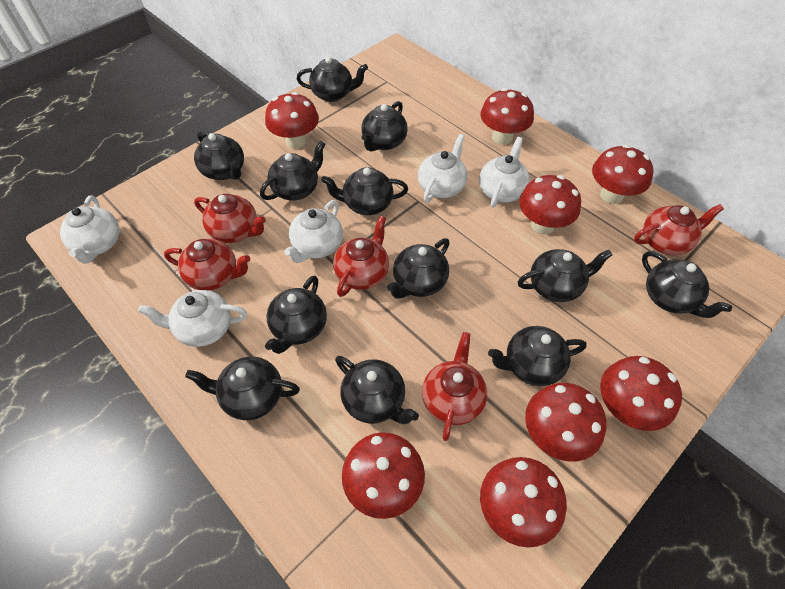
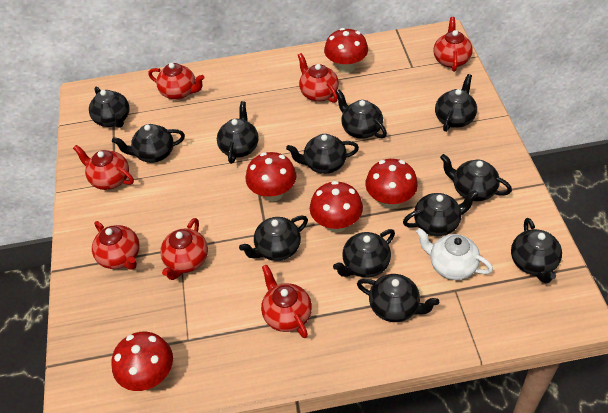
red mushroom: [265,92,319,149] [342,432,425,519] [480,88,534,145] [480,457,567,547] [519,175,581,234] [525,383,606,461] [592,145,654,204] [600,356,682,431] = 8 -> [111,332,173,391] [246,152,296,201] [310,181,363,233] [324,28,368,73] [365,159,418,209] = 5
red teapot: [164,239,250,291] [194,194,266,243] [333,216,389,297] [422,332,487,441] [634,204,724,255] = 5 -> [73,145,134,190] [92,221,140,270] [148,63,204,100] [160,218,208,280] [261,265,312,338] [298,53,339,103] [433,17,473,72] = 7
white teapot: [60,196,120,264] [138,290,247,347] [284,200,343,263] [418,134,467,202] [479,137,530,208] = 5 -> [416,228,493,280] = 1

